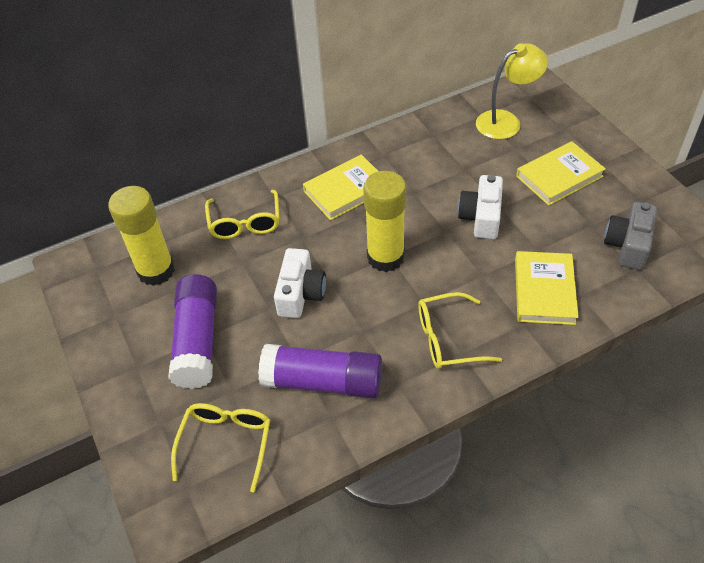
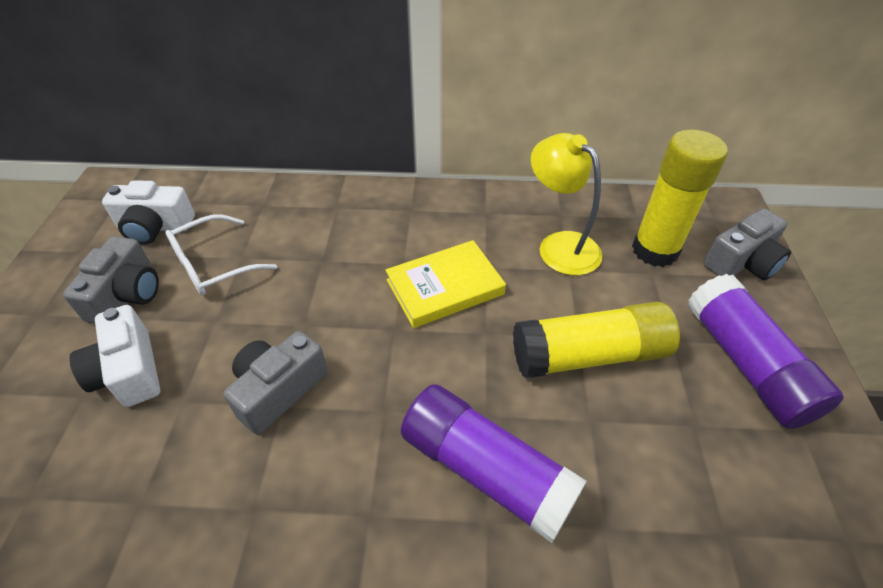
grey camera: [604,202,657,270] = 1 -> [63,236,159,323] [224,331,328,435] [703,209,791,280] = 3
white glasses: none = 0 -> [165,214,277,296] = 1
yellow book: [303,155,378,220] [515,251,579,325] [516,141,606,206] = 3 -> [385,240,506,328] = 1
yellow glasses: [171,403,270,492] [205,190,280,239] [418,292,502,369] = 3 -> none = 0

